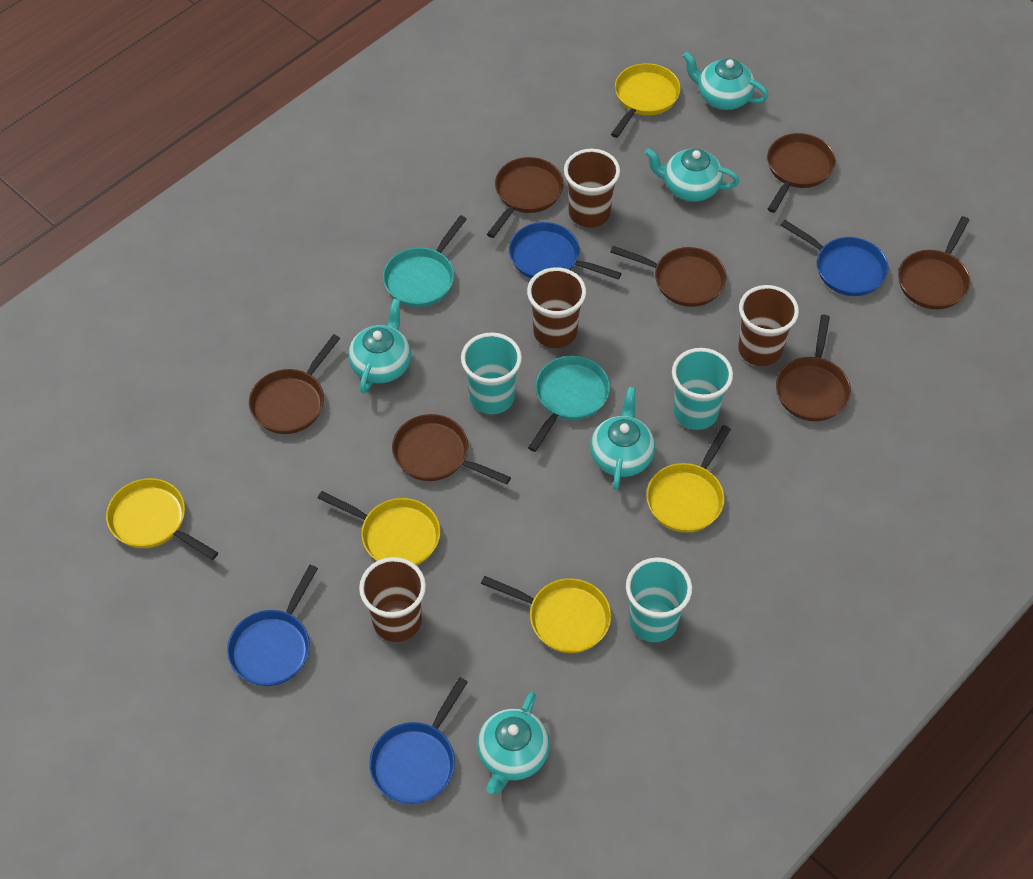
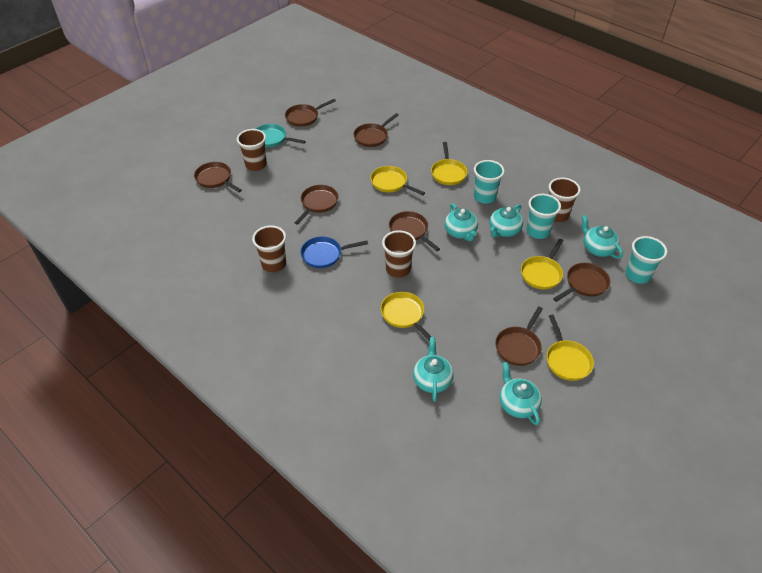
blue pan: [227,565,318,686] [369,677,468,804] [509,222,622,280] [781,220,889,296] = 4 -> [300,236,368,268] = 1
turquoise pan: [383,215,467,307] [528,356,610,452] = 2 -> [256,124,306,147] = 1

